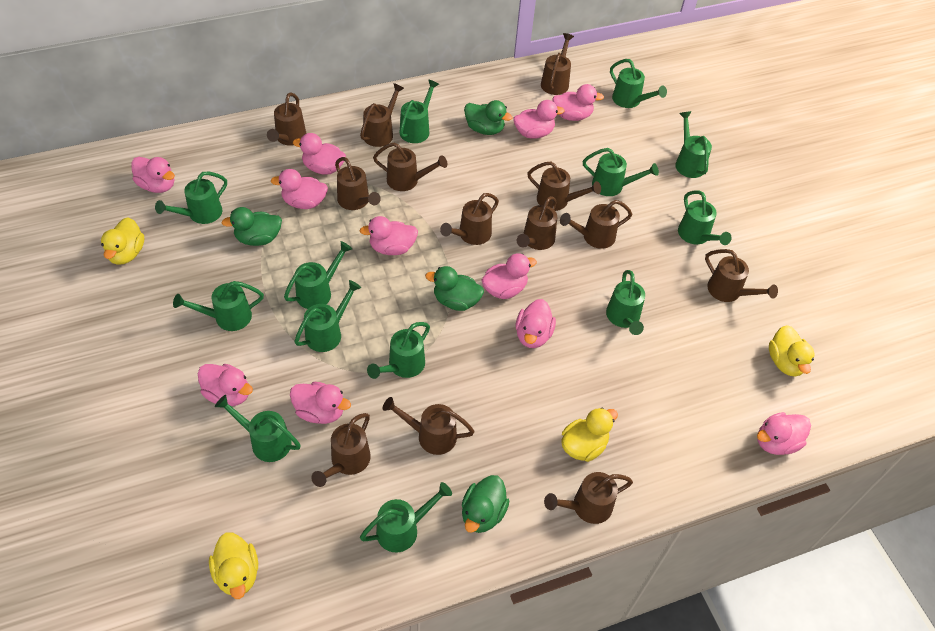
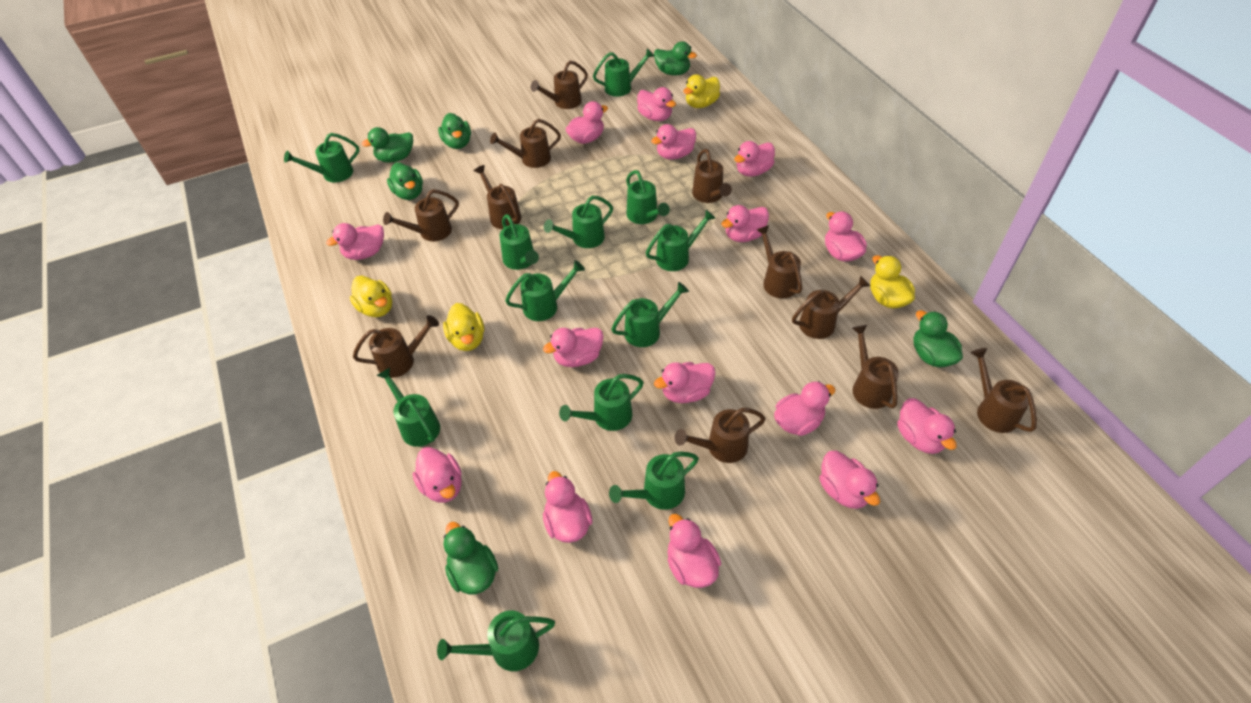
brown watering can: [267,92,306,146] [311,413,371,487] [335,157,381,210] [360,83,404,147] [373,143,447,191] [382,397,475,455] [440,193,499,245] [517,196,557,250] [527,162,601,211] [541,33,574,95] [544,472,633,524] [560,200,632,249] [705,249,778,302] = 13 -> [353,315,439,378] [383,189,459,241] [474,165,521,229] [490,119,561,168] [531,61,588,109] [675,408,766,463] [692,149,732,203] [756,225,802,298] [792,275,870,339] [852,325,899,409] [971,348,1037,433] = 11
green duck: [222,207,282,246] [425,266,484,311] [462,475,509,533] [464,100,513,135] = 4 -> [361,127,413,163] [387,162,423,200] [438,113,471,149] [444,522,498,595] [654,41,697,76] [913,310,963,367] = 6
green watering can: [155,172,227,224] [173,281,264,331] [215,395,301,462] [284,241,352,309] [294,280,361,352] [360,482,452,552] [367,322,430,379] [399,79,439,143] [583,148,659,196] [606,270,645,335] [610,59,667,108] [675,111,712,178] [678,190,732,245] = 13 -> [284,133,359,183] [376,368,440,447] [437,611,555,671] [500,214,539,270] [505,260,585,321] [544,195,613,248] [559,374,644,431] [593,48,654,97] [609,451,699,510] [611,282,689,347] [626,170,670,224] [646,210,716,271] = 12
pink duck: [131,157,175,193] [198,364,253,406] [271,169,328,209] [290,382,351,424] [293,133,346,175] [360,216,418,255] [481,253,537,299] [513,100,565,139] [516,299,556,348] [552,84,604,121] [757,412,811,455] = 11 -> [326,223,384,260] [412,447,462,503] [543,328,604,367] [543,471,593,543] [565,101,608,144] [637,87,676,121] [651,124,696,160] [654,362,715,403] [667,514,721,588] [721,205,769,242] [734,141,775,177] [774,381,835,436] [819,451,880,509] [825,212,867,262] [897,398,957,454] = 15

